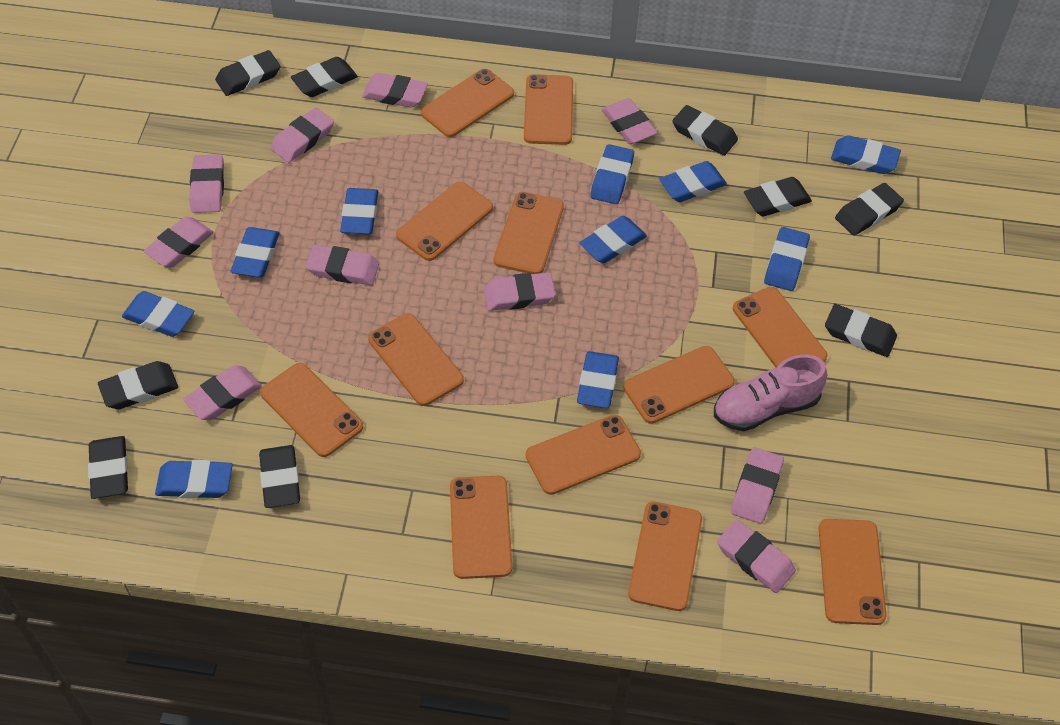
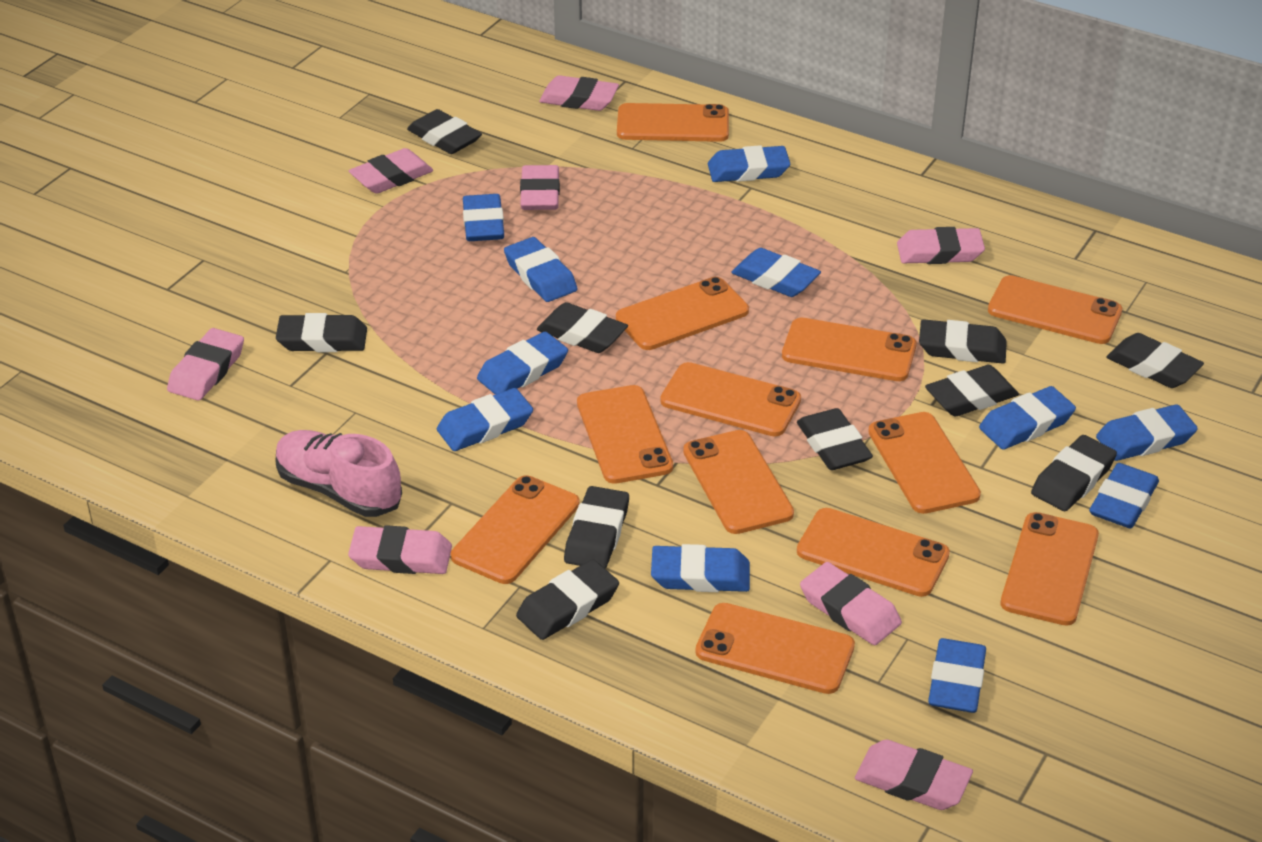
black eraser: [88,436,128,499] [98,361,178,409] [215,50,281,96] [259,445,300,508] [291,57,358,97] [672,105,738,156] [744,177,812,216] [825,304,897,357] [835,183,904,236] = 9 -> [276,313,367,352] [407,109,482,154] [516,559,619,640] [537,302,628,353] [564,486,629,569] [797,408,873,470] [919,319,1007,364] [925,365,1019,417] [1031,435,1117,511] [1106,333,1204,388] = 10
blue eraser: [122,291,195,337] [155,460,233,499] [231,227,279,277] [340,188,378,234] [577,351,619,408] [580,216,647,263] [590,144,634,204] [659,161,727,202] [764,227,810,291] [831,135,901,174] = 10 -> [437,388,533,451] [463,194,504,241] [477,332,568,395] [504,237,578,302] [651,544,750,592] [708,145,790,182] [731,248,821,297] [928,638,986,713] [979,386,1076,450] [1089,463,1159,528] [1096,404,1198,461] = 11
pink eraser: [143,217,214,267] [183,365,262,420] [189,154,224,213] [271,107,334,162] [306,245,379,285] [362,73,428,108] [484,272,556,311] [602,98,658,144] [717,520,796,593] [731,447,784,524] = 10 -> [167,328,244,401] [348,525,452,574] [349,148,433,194] [520,165,560,210] [539,75,619,111] [800,562,902,645] [855,740,973,810] [897,227,985,264] = 8

